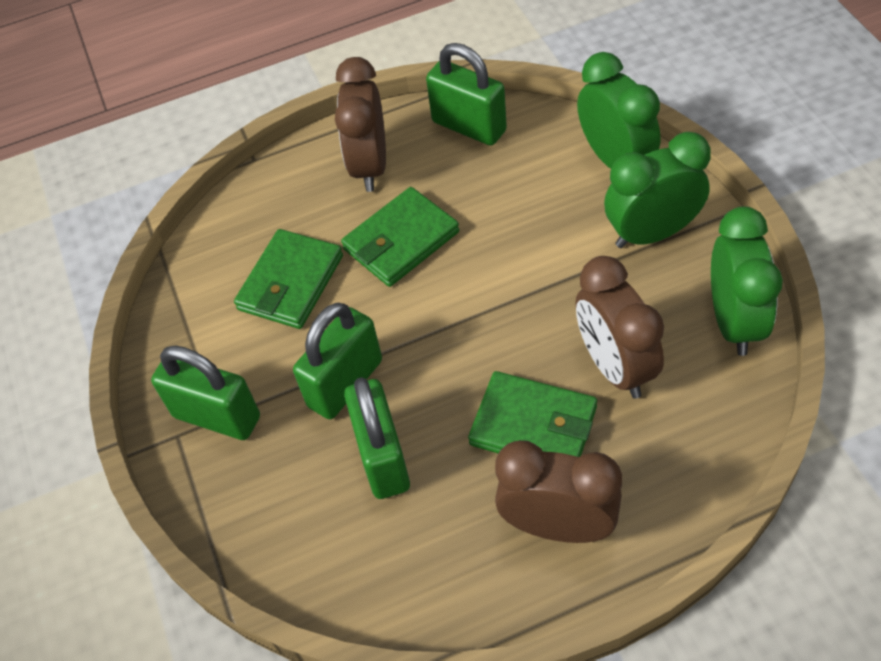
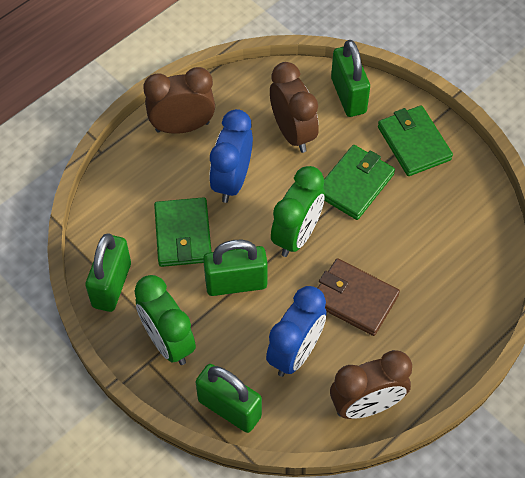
blue clock: none = 0 -> [209,109,253,203] [266,286,327,377] = 2
brown wallet: none = 0 -> [318,258,400,336] = 1
green clock: [577,52,661,169] [604,132,711,248] [711,206,783,356] = 3 -> [134,275,196,365] [271,166,325,257] = 2

